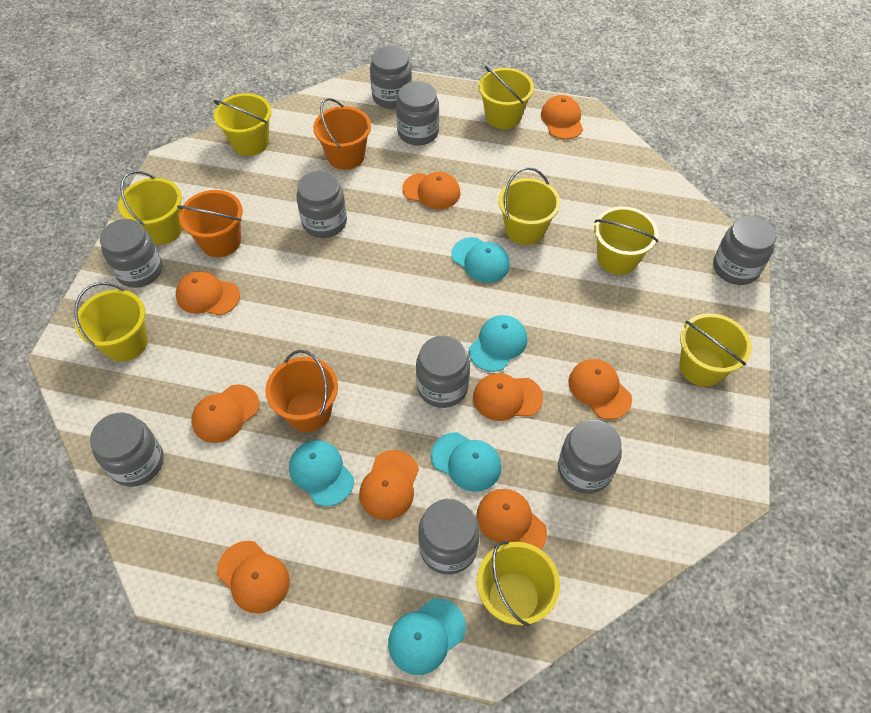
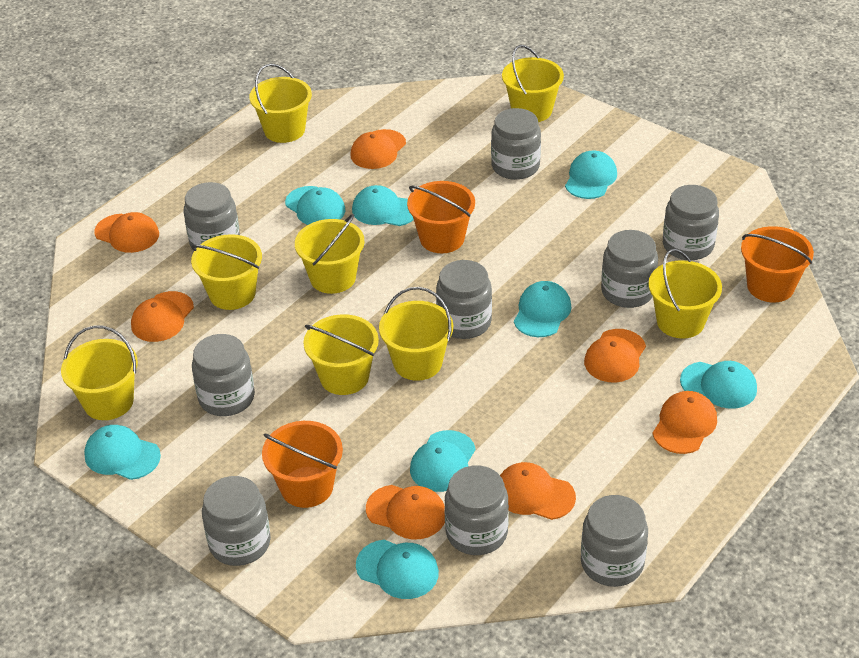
orange cap: [176,271,240,316] [191,384,259,443] [217,541,290,614] [359,450,419,520] [402,172,460,209] [473,373,543,421] [476,489,547,549] [541,95,583,139] [568,359,632,420] = 9 -> [94,212,159,253] [131,291,194,342] [350,129,406,169] [366,485,445,539] [500,462,576,520] [584,329,646,383] [653,391,717,454] = 7
turquoise cap: [289,440,354,506] [388,598,466,675] [431,432,502,492] [451,237,510,283] [469,315,528,372] = 5 -> [84,425,161,480] [285,186,345,225] [352,185,414,226] [356,540,439,599] [410,430,476,492] [514,281,572,337] [565,151,617,199] [680,361,757,409] = 8

